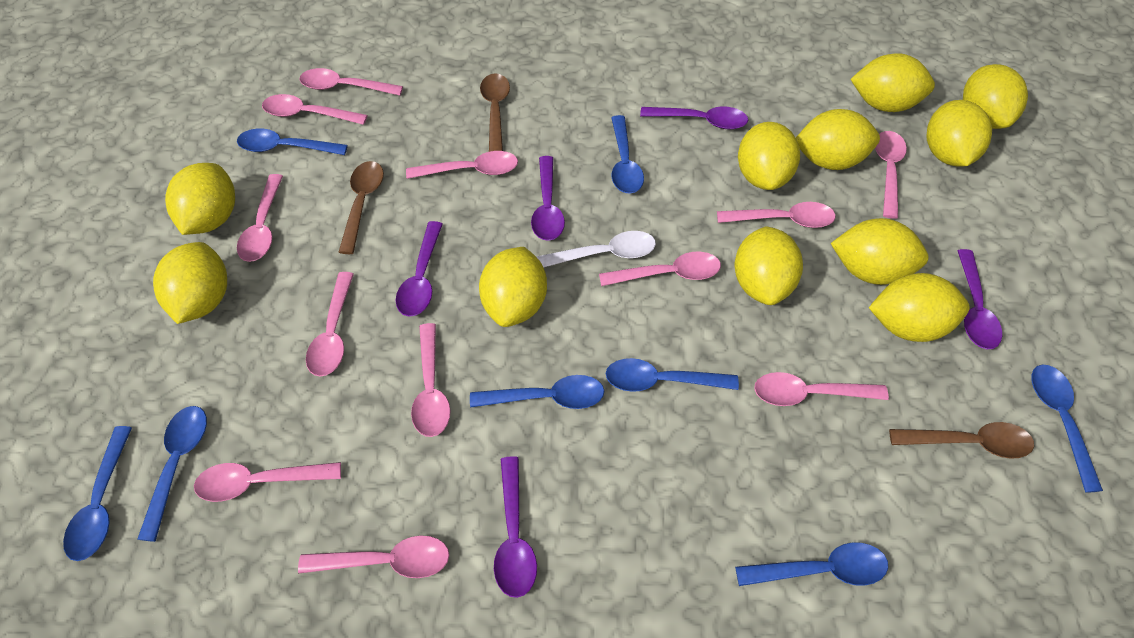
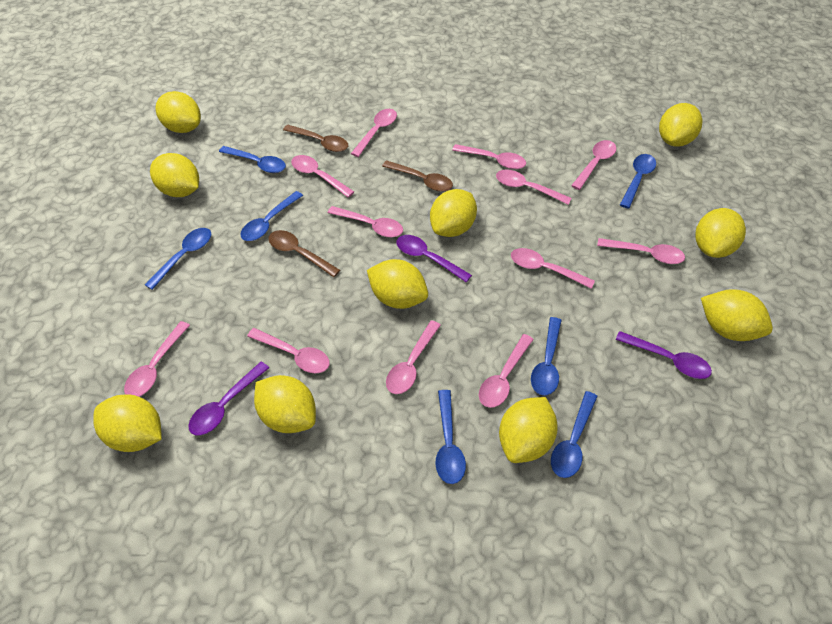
blue spoon: [63,426,132,561] [137,406,207,542] [237,129,348,155] [470,375,604,409] [606,358,739,392] [611,115,644,194] [735,542,888,586] [1031,364,1103,493] = 8 -> [145,228,211,290] [219,146,286,173] [240,191,303,241] [435,390,466,484] [531,317,562,395] [551,391,598,478] [620,154,656,209] = 7
purple spoon: [396,221,443,317] [494,456,537,598] [531,156,565,241] [640,106,748,129] [957,249,1002,349] = 5 -> [188,362,269,435] [397,235,472,282] [616,331,712,379] = 3
white spoon: [536,231,656,267] = 1 -> none = 0
yellow lemon: [153,242,227,324] [165,163,235,235] [479,247,547,327] [734,226,803,305] [738,122,800,190] [796,109,880,170] [831,218,929,285] [851,53,935,112] [869,273,970,342] [926,100,992,167] [963,64,1028,129] = 11 -> [93,394,162,452] [150,153,199,197] [155,91,201,133] [254,375,316,433] [367,259,428,309] [430,189,477,237] [499,397,558,463] [659,103,703,147] [695,208,746,258] [701,289,773,341] = 10

